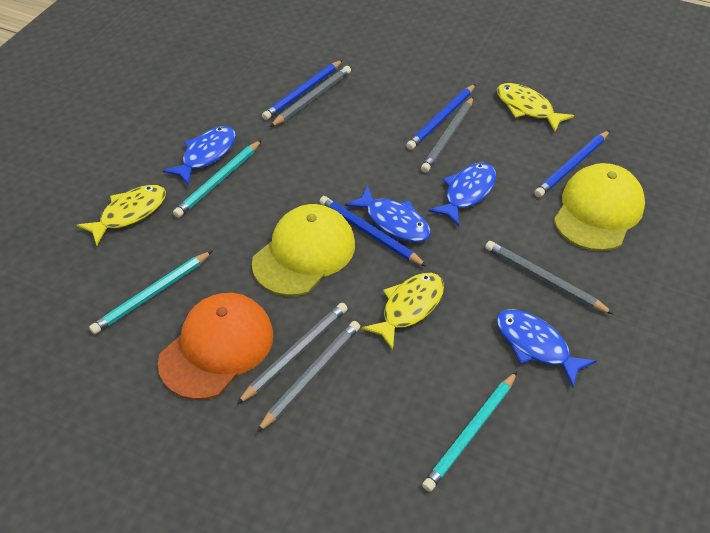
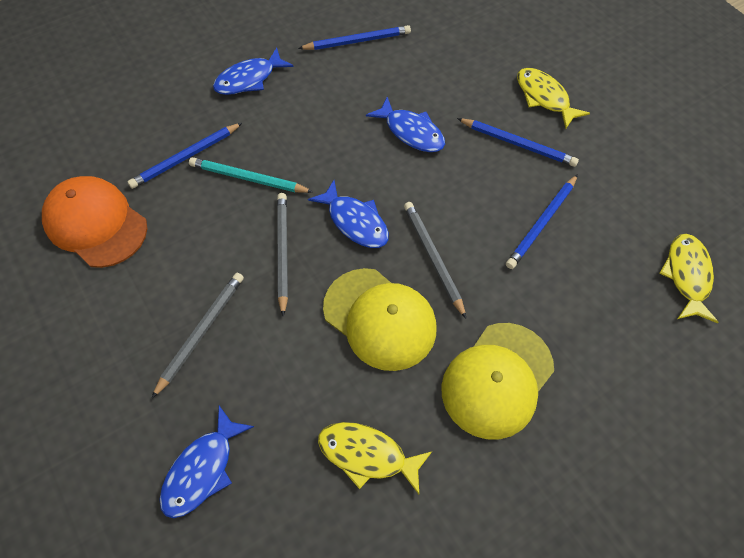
grey pencil: [237,303,348,404] [257,321,360,432] [270,66,351,127] [421,96,474,173] [485,241,613,314] = 5 -> [151,273,244,399] [277,193,288,316] [404,202,466,318] = 3
turquoise pencil: [89,251,212,334] [173,140,262,218] [422,371,517,492] = 3 -> [189,157,313,193] = 1

